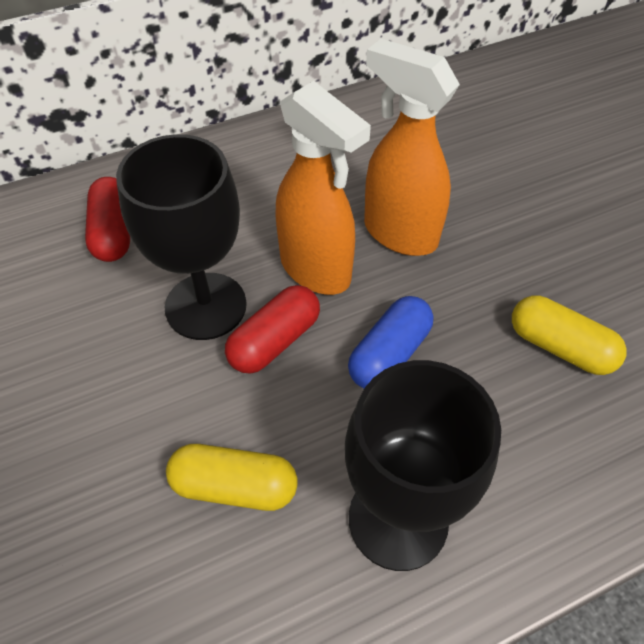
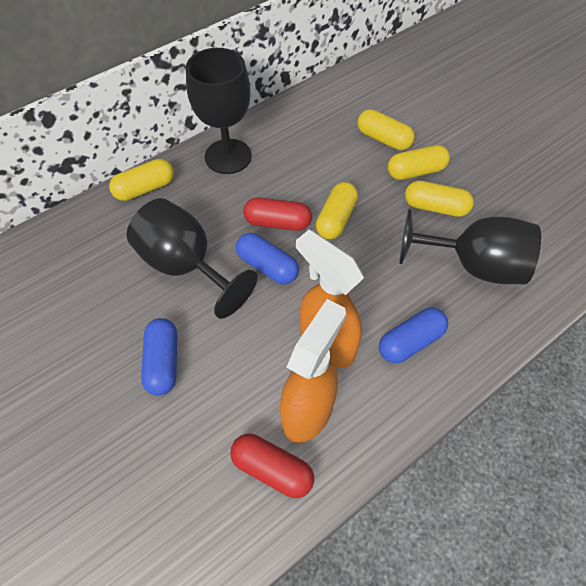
black goblet: [116,134,247,340] [345,360,501,571] = 2 -> [127,198,258,319] [186,48,252,174] [399,209,541,284] = 3
blue capsule: [348,296,433,388] = 1 -> [141,318,177,396] [236,233,299,284] [379,308,448,363] = 3
yellow capsule: [166,444,297,511] [512,296,627,375] = 2 -> [109,159,174,201] [316,182,358,239] [357,109,415,151] [388,145,450,180] [405,181,474,217] = 5

